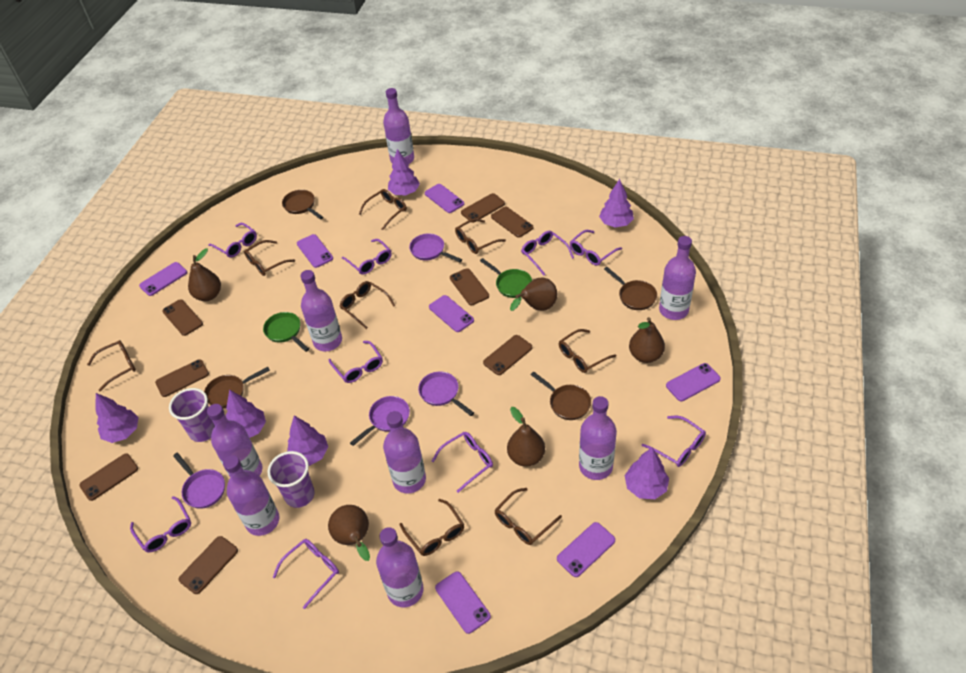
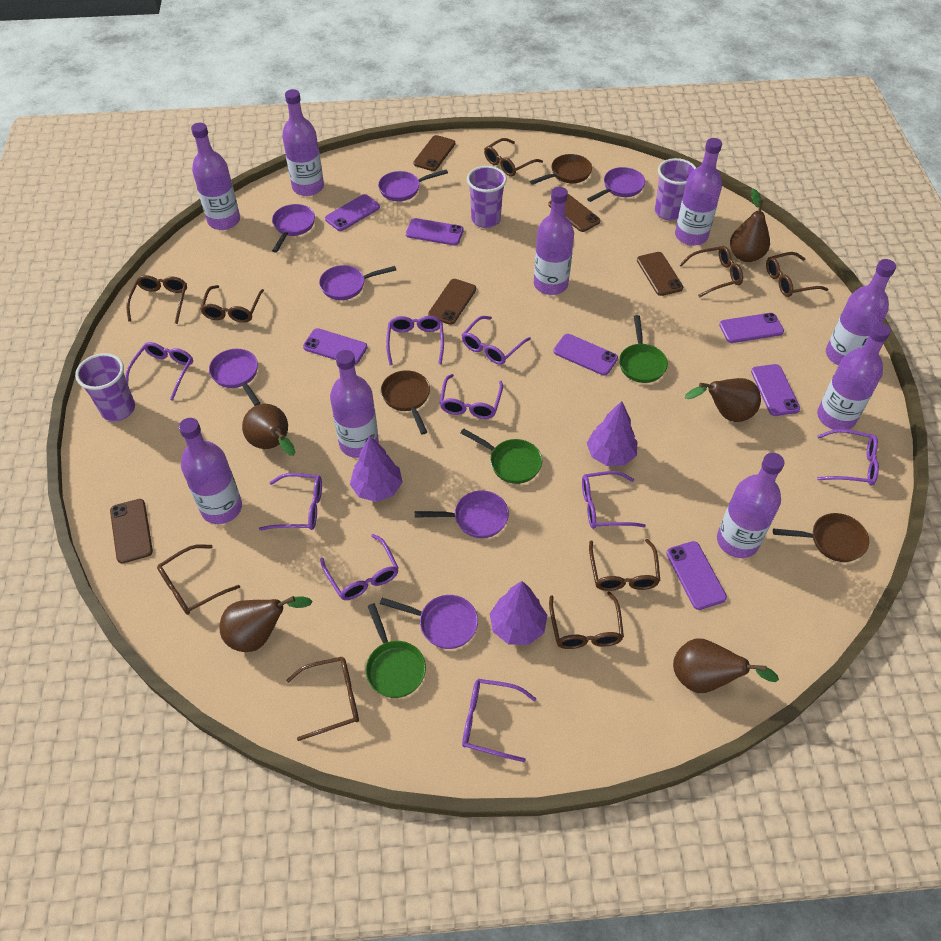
brown glasses: [87,340,136,391] [244,240,295,276] [340,281,395,329] [359,189,407,230] [400,499,464,556] [455,219,506,254] [495,488,562,545] [559,329,616,373] = 8 -> [126,275,187,324] [157,544,240,615] [200,285,264,323] [286,657,359,741] [484,138,543,177] [549,591,624,649] [589,539,660,591] [679,246,743,298] [766,252,828,297] = 9
brown pan: [204,367,270,408] [282,190,323,219] [531,371,591,420] [604,267,657,310] = 4 -> [381,370,430,434] [530,154,592,185] [773,513,869,562] = 3
brown phone: [79,453,138,501] [155,359,209,397] [162,299,203,336] [179,536,238,594] [450,268,489,305] [461,193,505,223] [483,335,532,375] [491,206,533,238] = 8 -> [110,499,153,563] [413,135,455,171] [428,279,476,325] [548,194,601,232] [637,252,683,296] = 5
green pan: [263,312,309,352] [480,258,532,298] = 2 -> [366,603,426,698] [460,428,542,484] [619,315,668,383] = 3
purple bottle: [207,404,262,478] [223,455,279,536] [300,270,342,351] [376,527,424,607] [383,88,414,164] [383,411,426,494] [579,396,617,480] [659,236,696,320] = 8 -> [179,418,242,524] [191,123,240,230] [282,89,324,196] [330,350,379,458] [534,187,574,295] [675,138,722,246] [717,453,784,558] [817,323,891,430] [826,259,896,366] = 9
purple cup: [169,388,215,442] [267,451,315,508] = 2 -> [75,353,135,421] [467,166,507,228] [655,158,696,221] = 3
purple pan: [173,453,225,509] [350,396,410,446] [409,234,462,262] [418,371,474,416] = 4 -> [209,349,260,406] [272,204,315,253] [319,265,396,300] [378,169,448,201] [380,595,478,649] [415,490,509,538] [587,167,645,202] = 7
purple tree: [95,393,138,443] [226,389,266,438] [287,416,328,466] [388,149,420,195] [599,179,634,228] [625,447,669,499] = 6 -> [350,436,403,502] [490,581,547,645] [587,401,637,466] = 3

